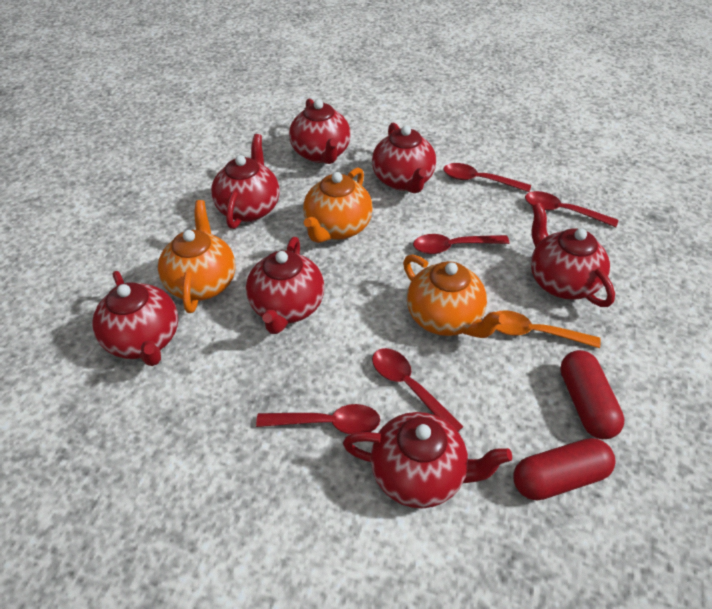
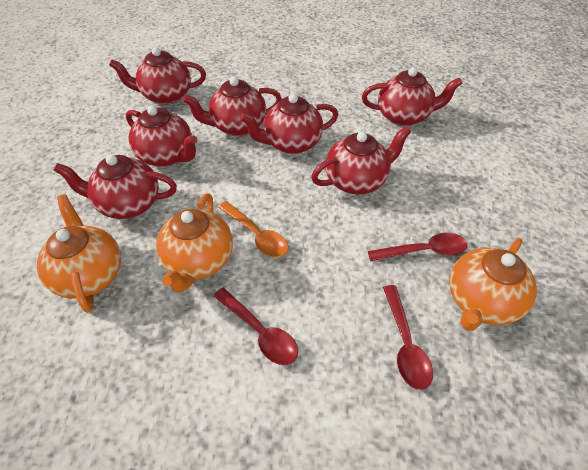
red capsule: [513,438,616,500] [560,350,625,439] = 2 -> none = 0
red spoon: [256,404,380,434] [372,348,463,431] [413,234,510,254] [444,163,531,192] [525,191,618,227] = 5 -> [213,288,298,365] [368,233,468,261] [383,285,433,390] = 3

